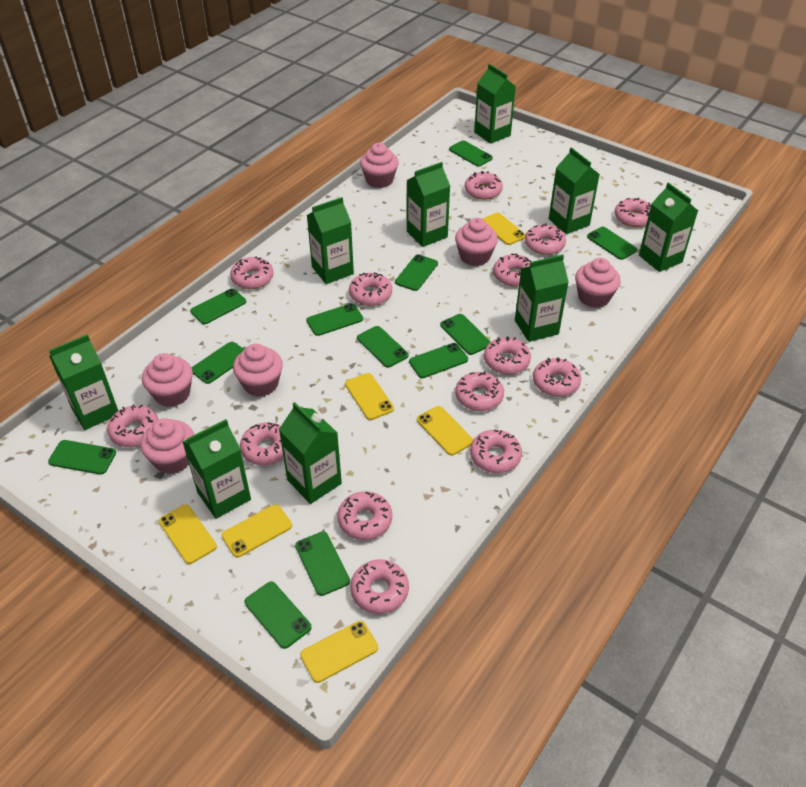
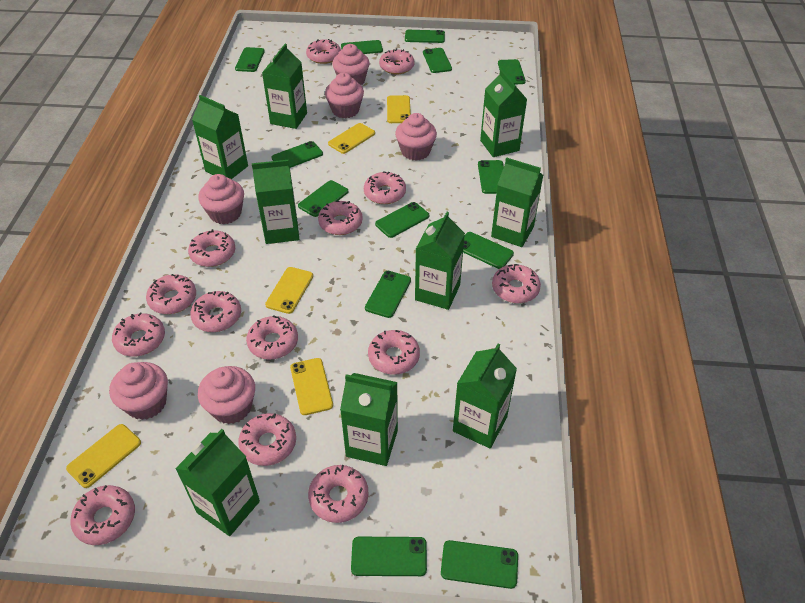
green phone: [48,440,116,475] [190,288,246,324] [192,342,245,384] [244,581,311,649] [295,532,350,596] [306,303,363,336] [357,326,409,368] [395,254,438,291] [409,343,468,378] [440,314,491,355] [449,140,493,167] [587,227,637,260] = 12 -> [235,47,265,72] [272,141,323,168] [298,180,348,217] [341,40,383,54] [351,537,427,576] [365,271,411,318] [375,202,429,238] [405,30,445,43] [423,48,452,73] [441,540,518,589] [463,232,514,269] [478,160,504,194] [498,59,526,85] = 13
yellow phone: [159,504,217,564] [221,504,292,558] [300,621,378,683] [345,373,394,420] [417,406,473,456] [482,213,526,245] = 6 -> [66,424,141,488] [265,267,313,314] [290,358,333,415] [328,123,375,154] [387,95,411,123] = 5

